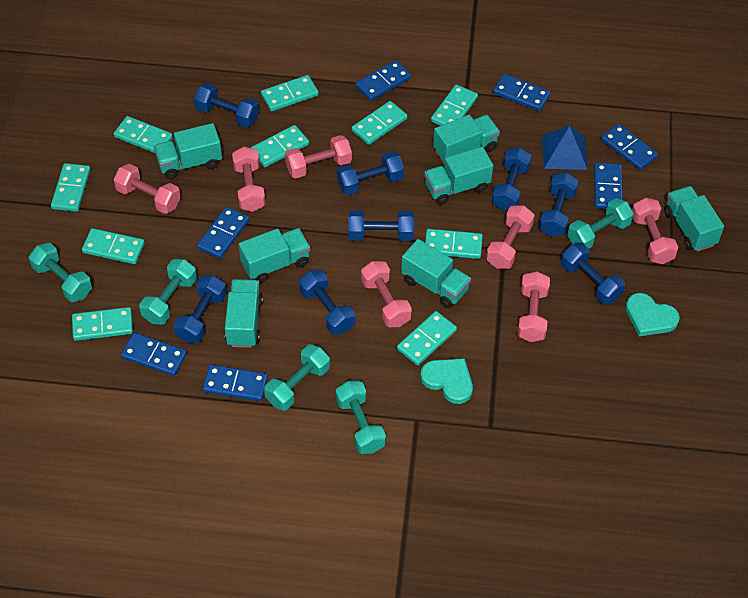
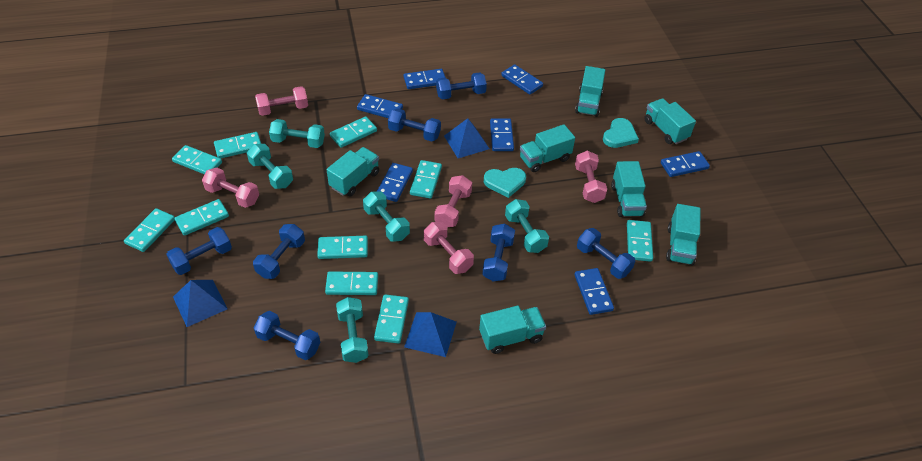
blue dumbbell: [174,275,227,343] [194,83,259,127] [299,270,355,335] [337,151,404,195] [348,210,414,241] [492,147,532,211] [539,172,579,237] [561,243,625,305] = 8 -> [166,227,232,275] [253,224,305,279] [254,311,320,360] [388,108,441,141] [436,72,487,99] [482,224,515,282] [577,228,635,279] = 7
blue pyramid: [542,126,588,170] = 1 -> [173,280,228,327] [404,312,457,357] [444,118,489,158] = 3
pink dumbbell: [114,164,181,214] [232,147,266,212] [285,135,352,178] [361,261,412,327] [486,205,535,269] [518,271,550,342] [632,198,678,264] = 7 -> [202,167,259,208] [255,86,308,116] [424,221,474,274] [435,175,472,227] [575,151,607,203] = 5

